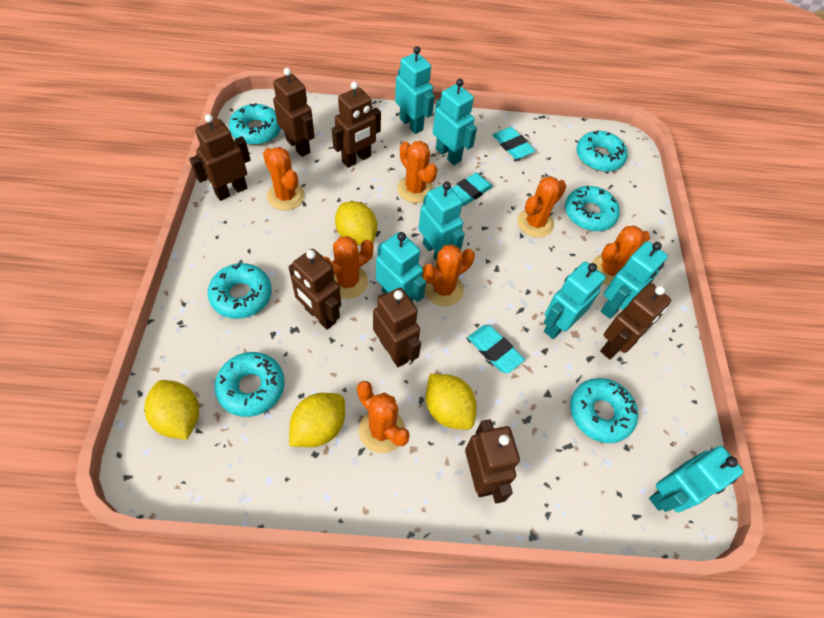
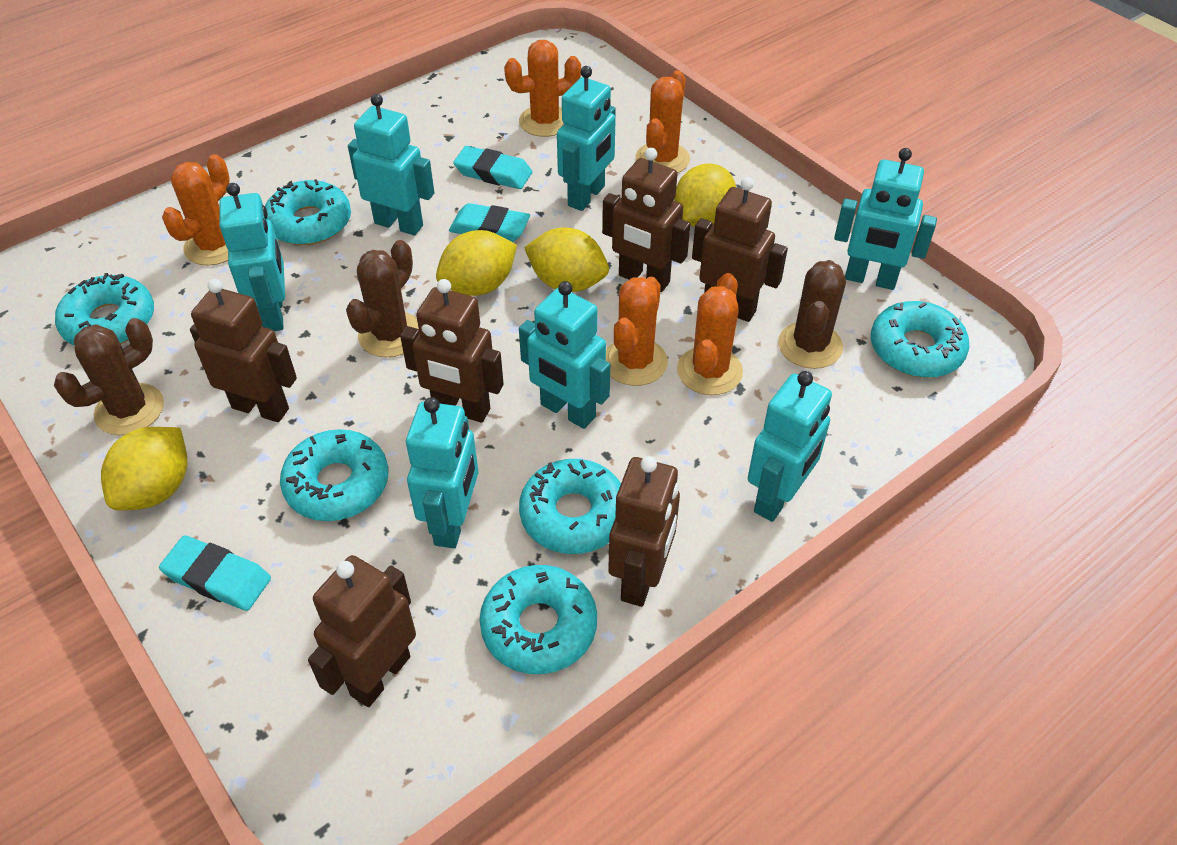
brown cactus: none = 0 -> [54,318,164,435] [346,240,419,357] [778,260,846,369] = 3
brown robot: [189,114,251,201] [273,68,315,157] [289,249,341,330] [332,82,381,168] [373,288,421,367] [465,419,520,504] [600,283,671,359] = 7 -> [190,279,297,422] [308,555,416,707] [400,279,504,423] [602,148,690,292] [608,456,680,607] [692,177,788,322] = 6
orange cactus: [263,147,305,210] [323,236,373,299] [357,381,410,453] [397,141,437,203] [422,244,475,306] [517,176,566,238] [592,226,650,285] = 7 -> [162,154,229,266] [504,40,581,137] [606,277,668,386] [635,70,690,173] [677,273,743,395] = 5

